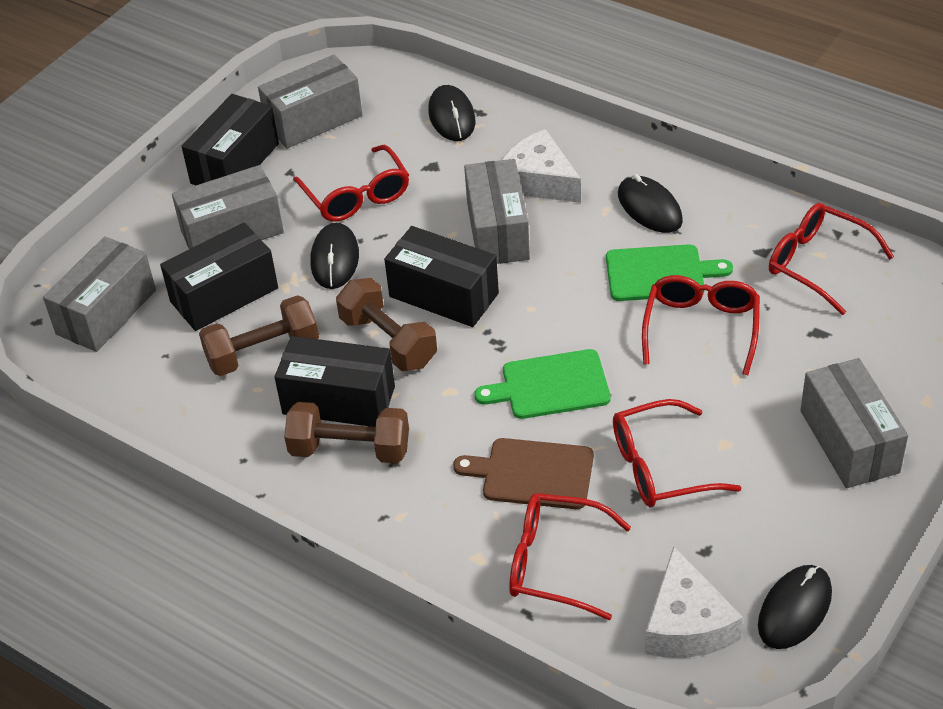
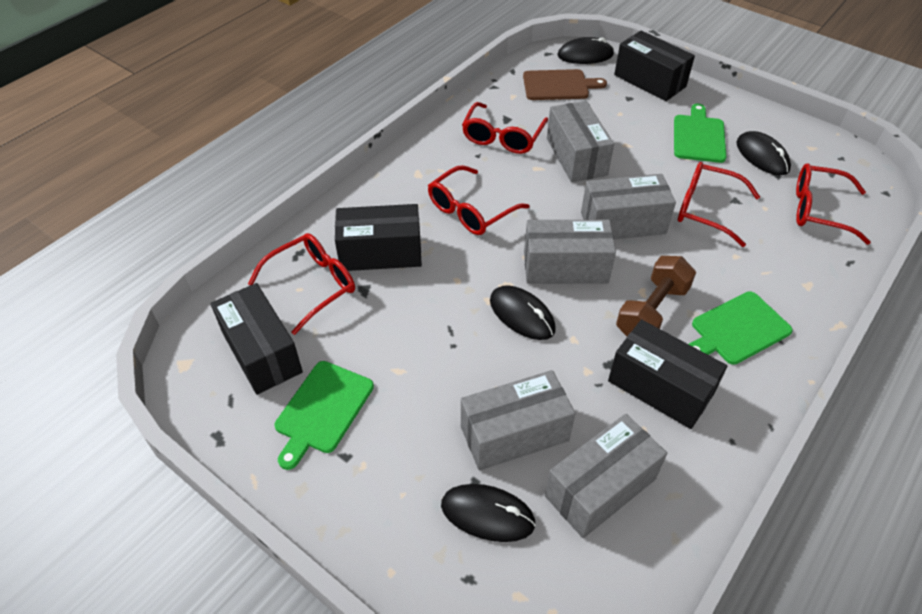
brown dumbbell: [199,295,319,376] [284,402,409,463] [336,278,437,371] = 3 -> [616,256,696,336] = 1
green cutting board: [474,349,611,419] [606,244,733,301] = 2 -> [275,361,374,470] [674,104,726,163] [689,291,793,365] = 3
white cheese: [502,129,581,203] [645,546,743,658] = 2 -> none = 0

